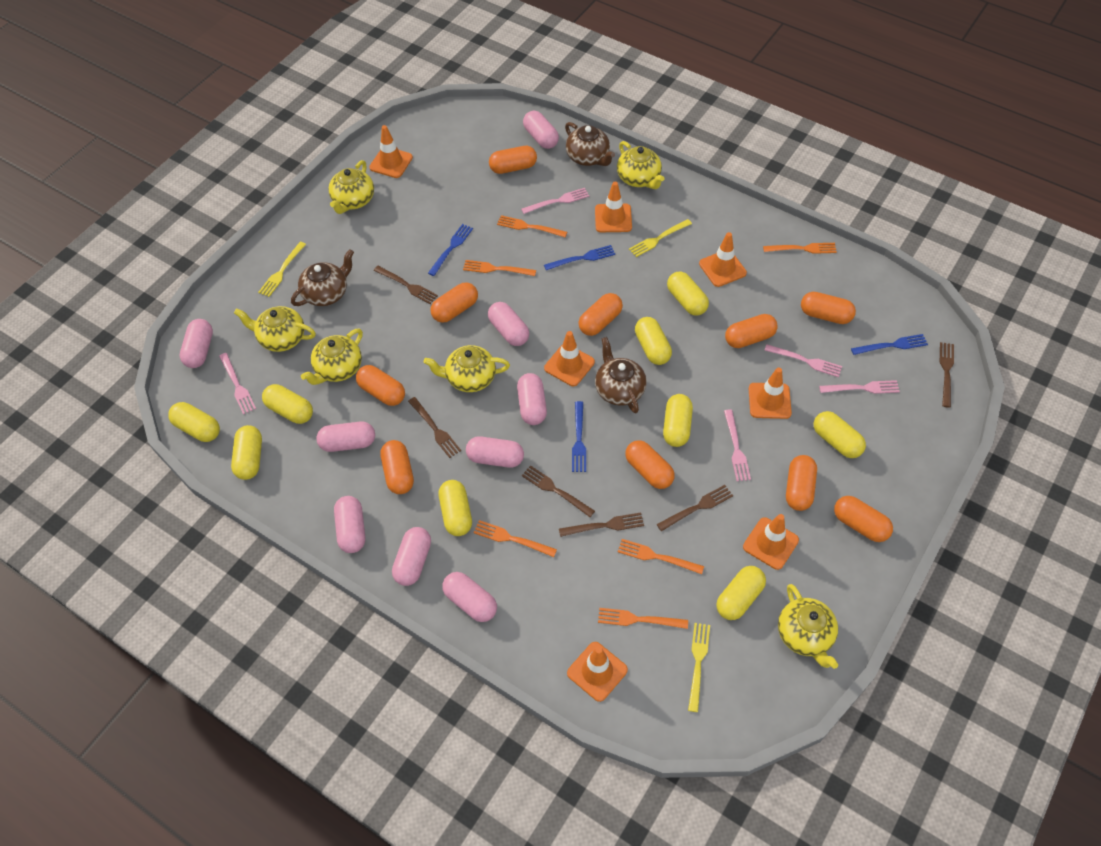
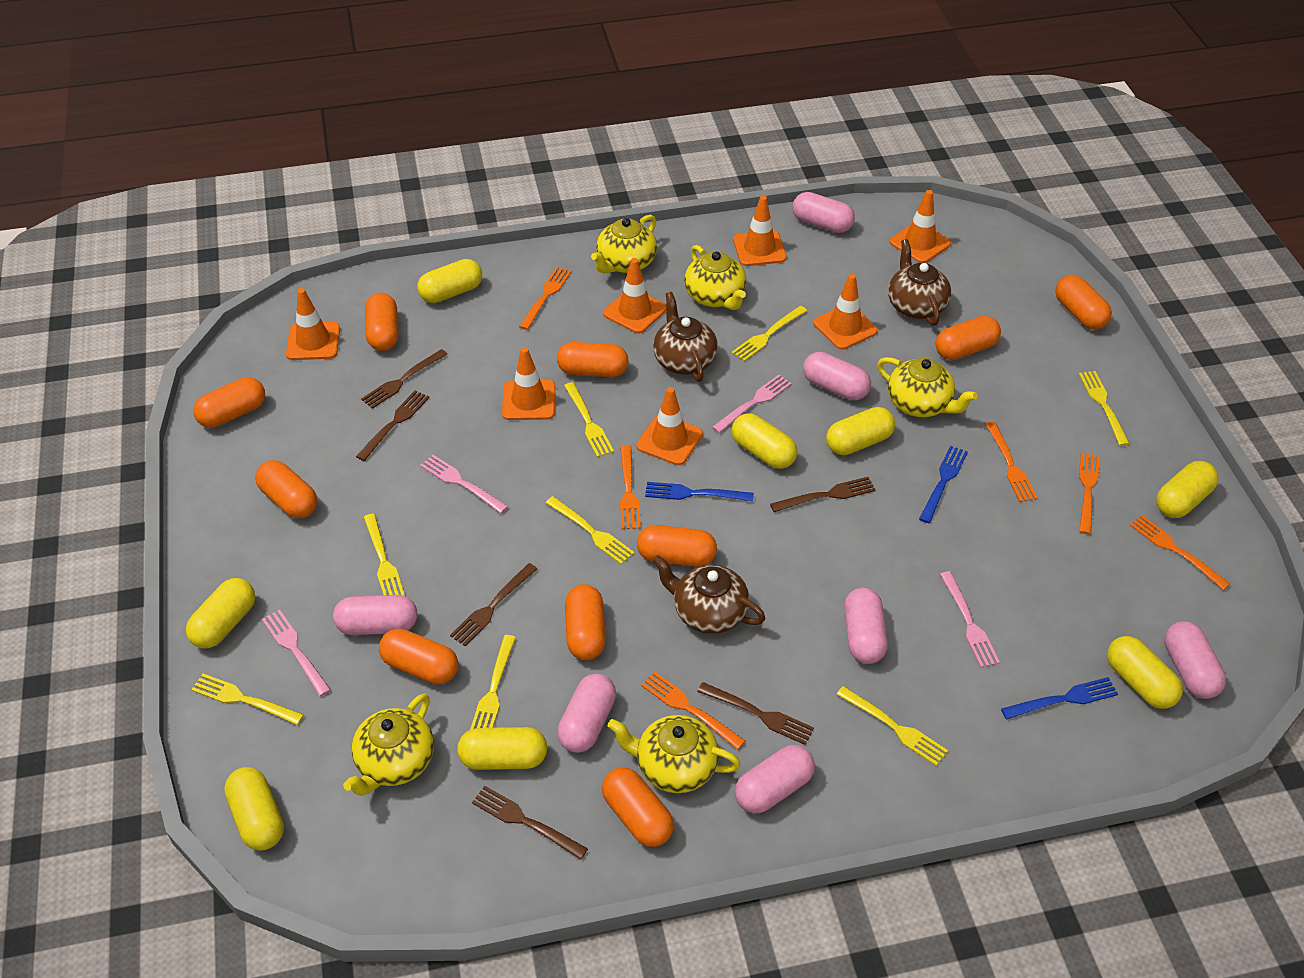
blue fork: [428,224,473,276] [544,245,615,270] [572,401,586,472] [851,334,928,355] = 4 -> [645,482,754,502] [919,446,968,523] [1001,677,1118,719] = 3
pink capsule: [180,319,213,368] [316,422,375,452] [334,496,365,553] [392,527,431,586] [442,572,497,622] [466,436,524,468] [488,302,529,346] [517,373,547,425] [523,111,559,149] = 9 -> [333,595,417,635] [557,673,616,753] [735,745,815,814] [792,192,855,233] [803,352,871,400] [844,588,888,664] [1164,621,1226,699] = 7
pink fork: [219,353,256,414] [521,188,589,214] [724,409,751,481] [764,344,842,377] [819,380,900,394] = 5 -> [262,610,331,696] [420,455,508,514] [712,375,792,433] [940,571,1000,668] = 4
yellow capsule: [168,402,220,442] [231,425,262,480] [262,384,313,424] [439,480,472,536] [635,317,672,365] [663,394,693,447] [667,271,709,316] [716,566,766,620] [814,411,866,458] = 9 -> [186,578,255,648] [224,767,284,851] [417,259,482,303] [457,727,547,770] [731,413,797,469] [826,407,895,455] [1107,636,1183,709] [1156,461,1218,518] = 8
yellow fork: [258,242,306,297] [629,219,692,257] [688,623,710,712] = 3 -> [191,674,304,725] [364,513,405,596] [470,635,516,730] [546,496,635,564] [564,382,614,457] [732,306,807,361] [836,686,948,766] [1079,371,1130,446] = 8
yellow teapot: [234,306,316,352] [301,329,363,385] [328,160,374,214] [424,345,510,392] [617,141,664,189] [778,584,838,669] = 6 -> [343,693,434,796] [591,214,657,273] [607,715,741,793] [684,245,746,310] [877,357,978,417] = 5

